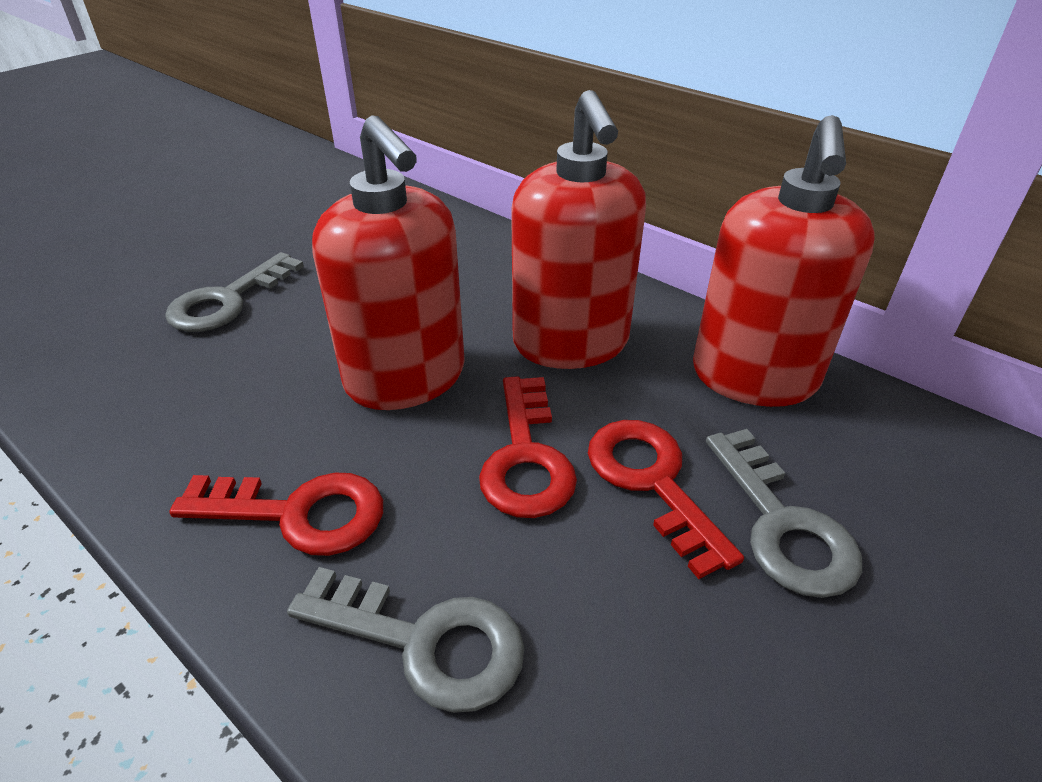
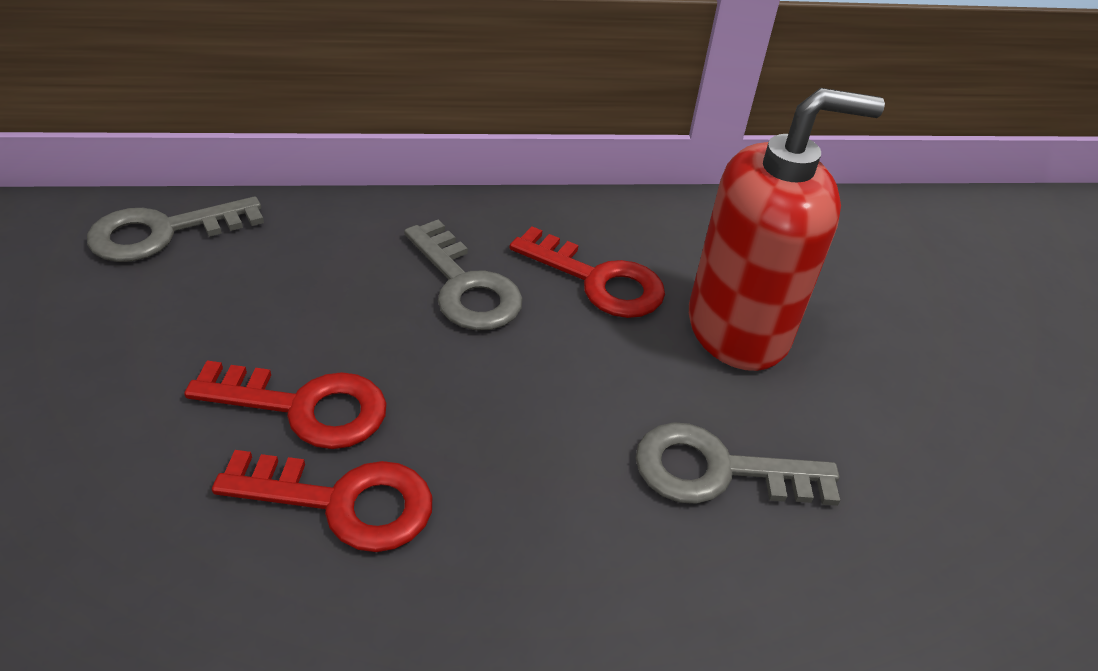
red soap dispenser: [312,115,465,410] [511,90,646,369] [693,115,875,407] = 3 -> [689,88,885,371] = 1

